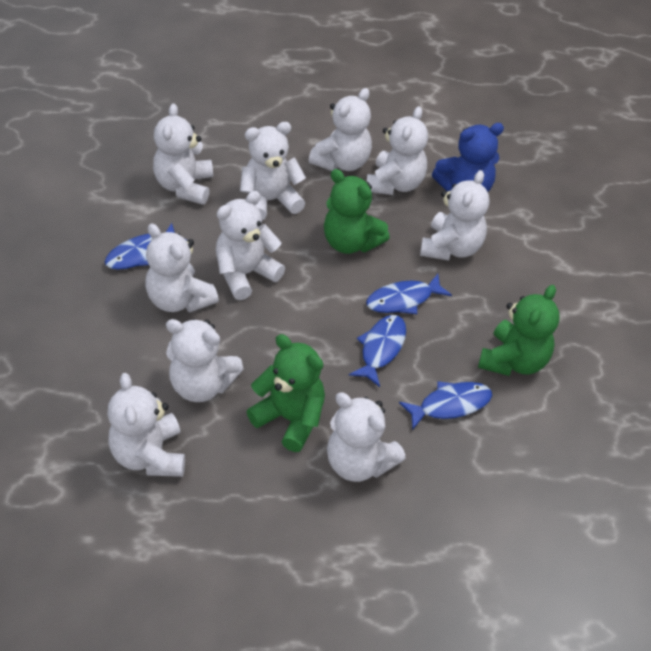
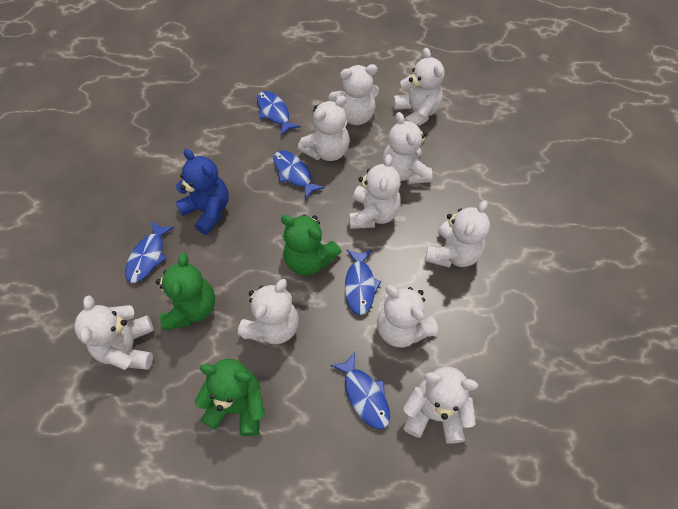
blue fish: [104,223,188,270] [349,315,406,387] [366,274,452,314] [399,381,492,430] = 4 -> [125,221,175,283] [257,91,300,136] [273,150,325,200] [330,352,390,430] [345,249,381,315] = 5

